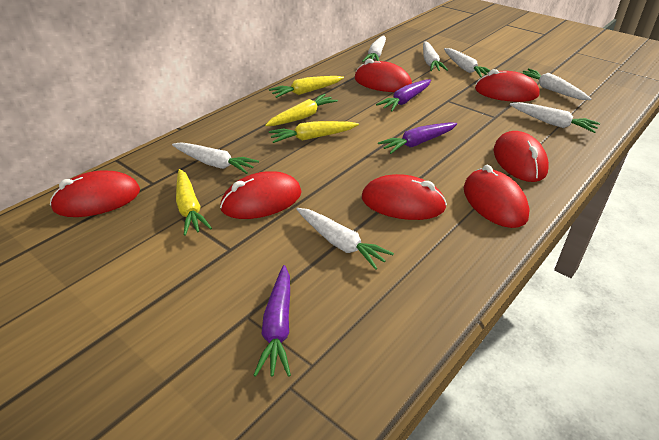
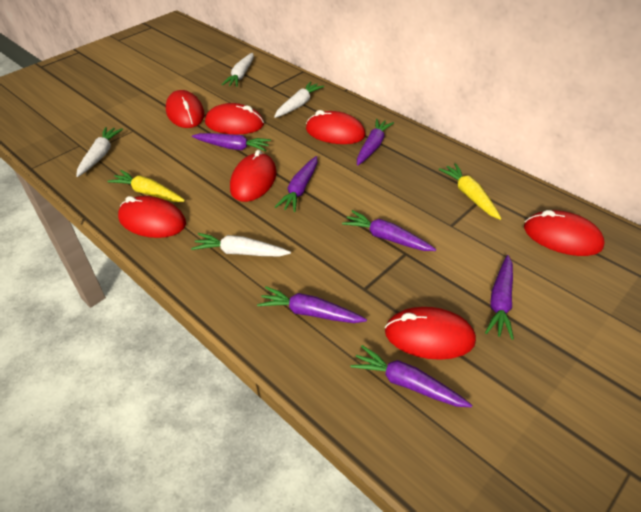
purple carrot: [254,265,291,377] [376,79,431,111] [378,122,457,154] = 3 -> [192,133,271,151] [257,286,367,323] [275,156,318,212] [342,210,436,251] [350,345,472,408] [357,119,394,166] [485,255,514,340] = 7
white carrot: [172,142,259,174] [296,208,394,270] [362,35,386,62] [423,41,448,71] [444,48,491,78] [510,102,600,133] [523,68,591,100] = 7 -> [76,127,123,177] [191,233,291,256] [222,53,254,87] [274,81,324,118] = 4
yellow carrot: [176,169,212,236] [265,94,338,126] [269,76,344,98] [269,121,359,143] = 4 -> [108,170,185,202] [438,163,501,220] = 2

